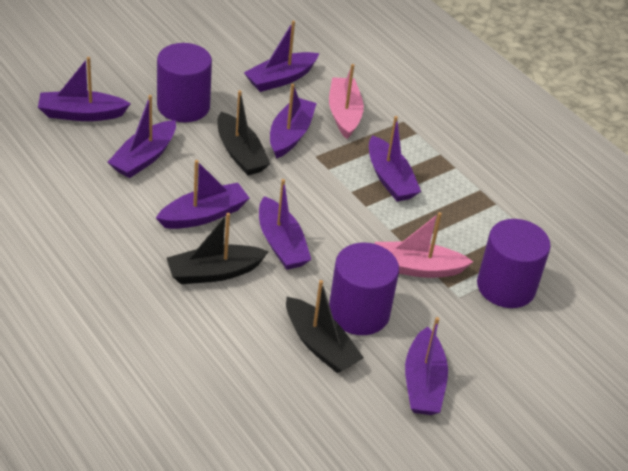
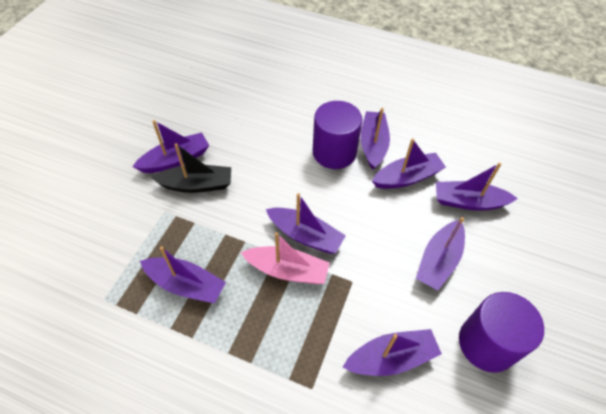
black boat: [167,213,269,284] [217,90,270,175] [286,280,364,373] = 3 -> [151,143,231,193] = 1
pink boat: [329,64,364,139] [375,212,473,278] = 2 -> [241,232,330,284] = 1
purple cylinder: [157,43,212,122] [329,243,399,335] [477,219,551,308] = 3 -> [313,101,362,169] [459,292,544,373] = 2

